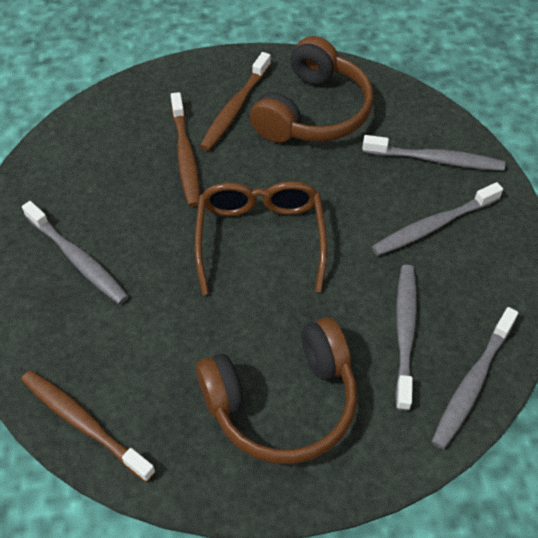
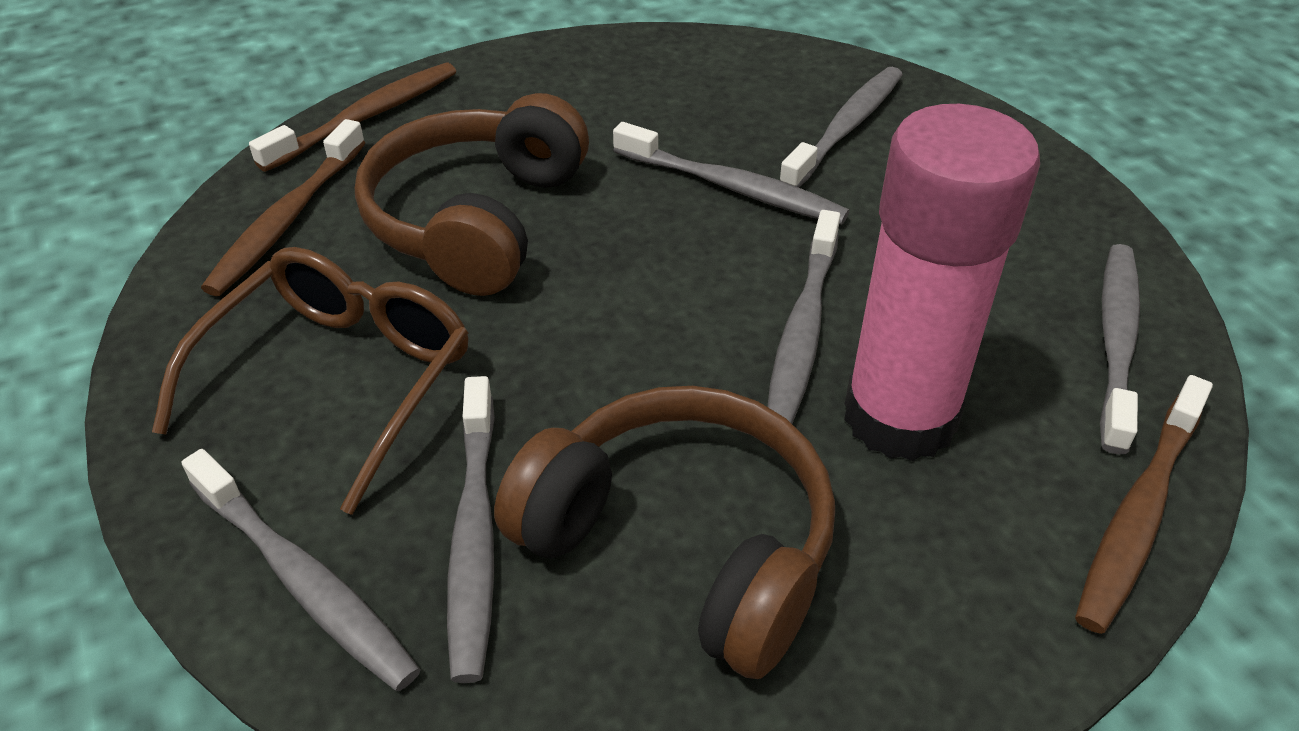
grey toothbrush: [22,201,129,304] [362,135,505,171] [372,182,503,256] [395,265,417,411] [431,307,518,449] = 5 -> [181,449,421,691] [447,376,495,683] [613,122,849,225] [767,210,840,424] [780,67,903,188] [1100,244,1140,454] = 6
pink glue stick: none = 0 -> [844,104,1040,461] = 1

